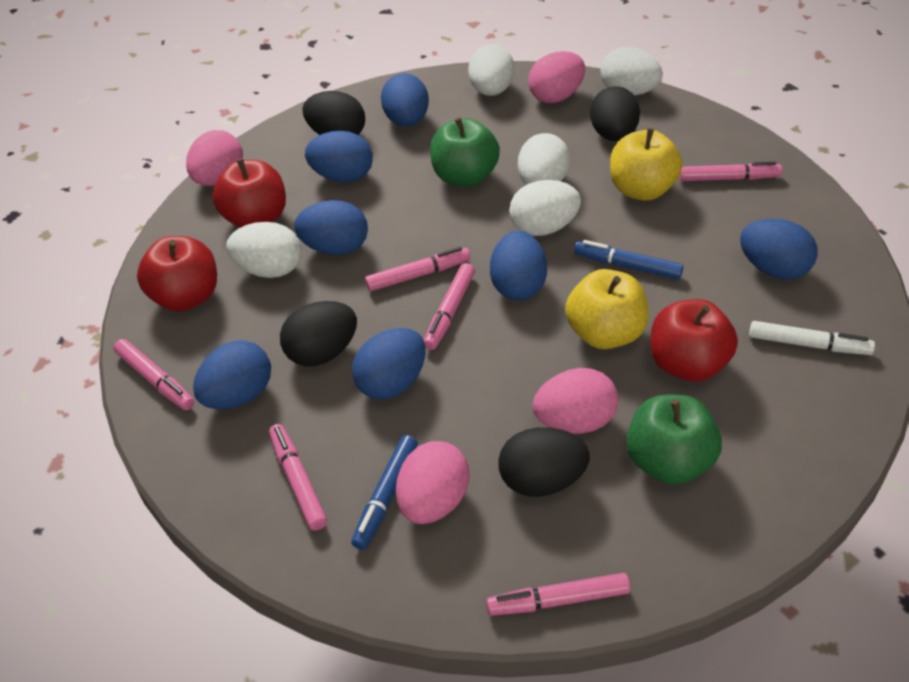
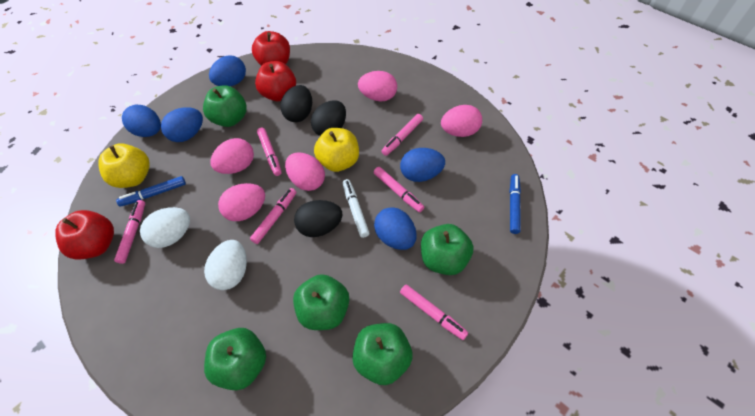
black egg: [280,301,357,366] [302,91,365,135] [498,427,590,497] [590,86,640,141] = 4 -> [280,85,312,122] [294,200,343,237] [311,100,346,136] = 3
blue egg: [193,340,271,409] [294,200,368,255] [305,131,373,183] [352,328,425,400] [381,74,429,127] [490,231,547,300] [740,219,818,280] = 7 -> [122,105,161,137] [161,107,203,142] [209,55,246,86] [374,207,417,250] [400,148,445,182] = 5
green apple: [430,117,500,187] [626,394,722,485] = 2 -> [203,85,247,127] [204,328,266,390] [293,274,349,330] [352,323,413,385] [421,224,473,275] = 5
pink egg: [186,130,243,186] [396,441,469,524] [528,51,585,103] [533,368,618,434] = 4 -> [210,138,254,174] [218,183,265,221] [285,152,325,191] [358,71,397,101] [441,105,482,137] = 5
white egg: [226,222,301,278] [468,44,515,96] [509,180,581,236] [518,133,570,185] [601,47,663,96] = 5 -> [140,207,190,248] [204,240,247,290] = 2

